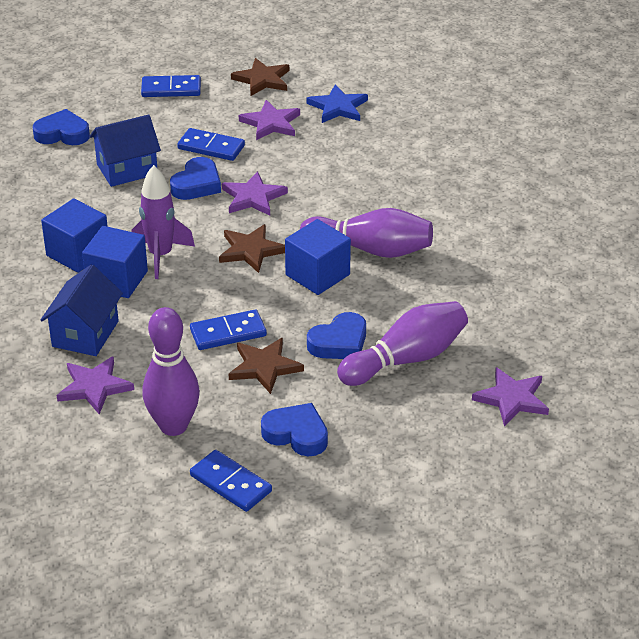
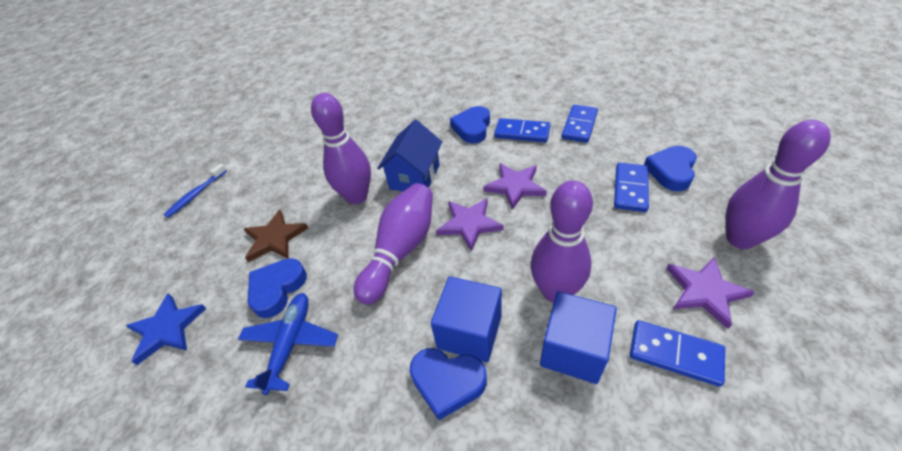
blue cube: [41,198,108,273] [82,226,148,298] [285,219,351,295] = 3 -> [431,276,502,362] [540,291,617,384] = 2
blue house: [41,265,123,356] [89,115,161,187] = 2 -> [377,120,442,191] = 1
blue plane: none = 0 -> [238,293,338,395] = 1
blue toothbrush: none = 0 -> [164,164,227,218] = 1
brown star: [219,224,285,273] [229,338,304,394] [231,58,289,96] = 3 -> [244,210,308,262] = 1
purple bowling pin: [142,307,200,436] [300,208,433,258] [337,301,468,386] = 3 -> [311,93,371,204] [354,183,433,305] [531,180,593,303] [726,120,831,249] = 4
purple rocket: [131,165,195,279] = 1 -> none = 0
purple star: [57,356,134,414] [222,171,288,216] [239,100,300,140] [472,367,549,426] = 4 -> [436,198,504,252] [483,163,547,210] [666,257,755,329] = 3

